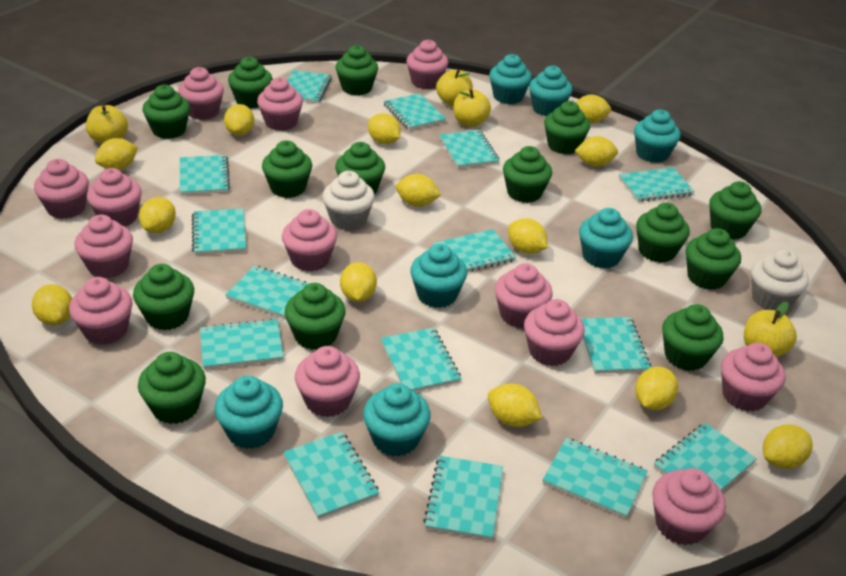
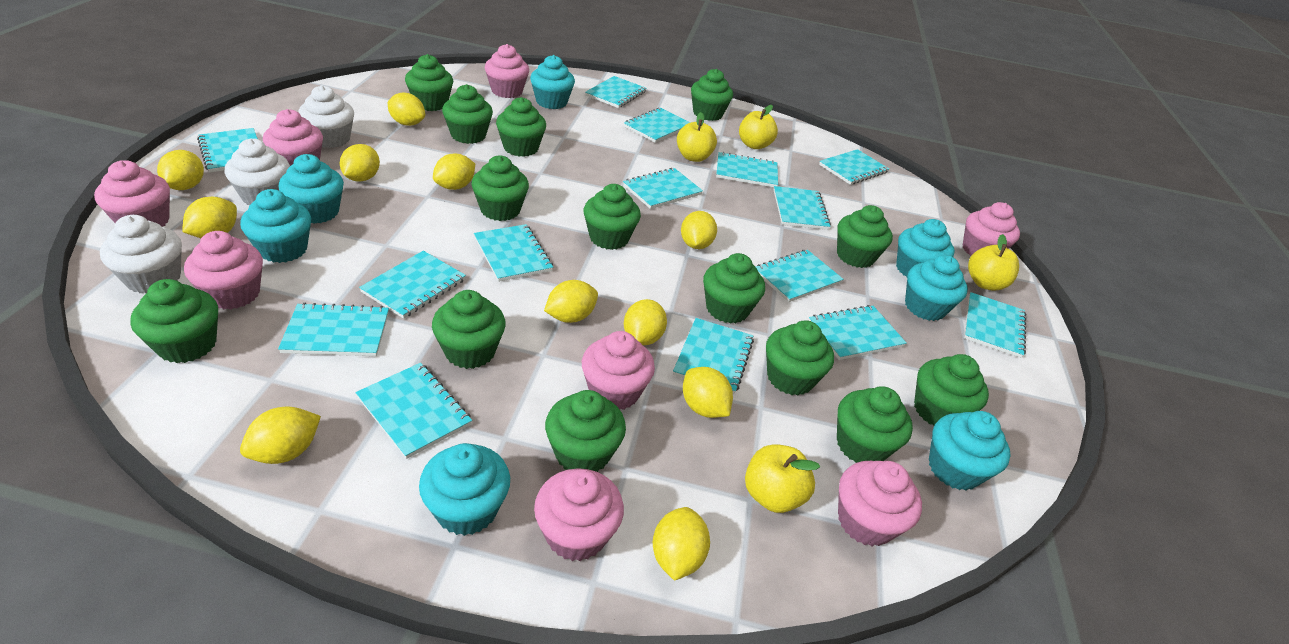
pink cupcake: [34,159,89,219] [69,277,133,345] [74,215,133,278] [87,168,142,227] [178,67,224,120] [257,77,303,131] [282,209,337,271] [295,346,360,417] [406,39,448,89] [494,263,553,328] [524,299,585,366] [652,468,726,545] [721,343,785,412] = 13 -> [94,160,170,227] [184,231,263,310] [263,109,323,166] [485,44,529,98] [534,468,624,561] [582,331,655,410] [838,461,922,546] [963,202,1020,256] = 8
white cupcake: [322,171,375,230] [751,249,809,310] = 2 -> [100,215,182,293] [224,139,290,205] [298,85,354,148] = 3
yellow lemon: [32,284,72,325] [95,138,138,170] [139,197,176,233] [224,104,254,136] [340,262,377,302] [368,113,401,144] [396,174,441,207] [488,383,542,427] [508,219,548,254] [575,136,618,167] [576,95,611,123] [635,367,678,410] [763,424,813,469] = 13 -> [157,150,204,190] [182,197,237,238] [240,407,321,464] [340,144,380,182] [387,93,425,126] [433,154,475,190] [544,280,598,323] [624,299,667,345] [653,507,710,581] [681,211,717,249] [683,367,733,418] = 11

